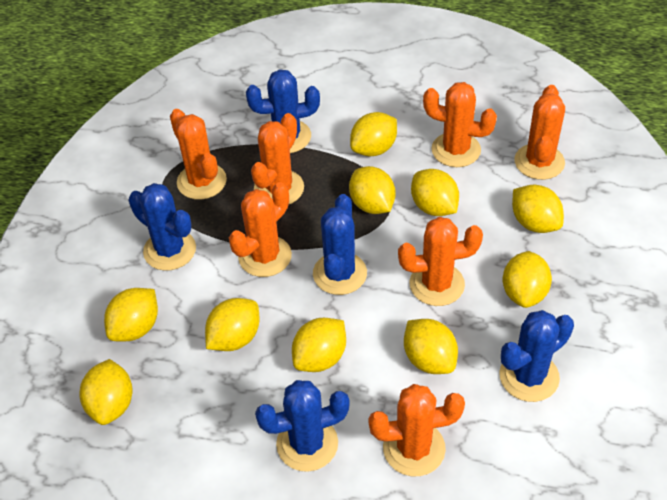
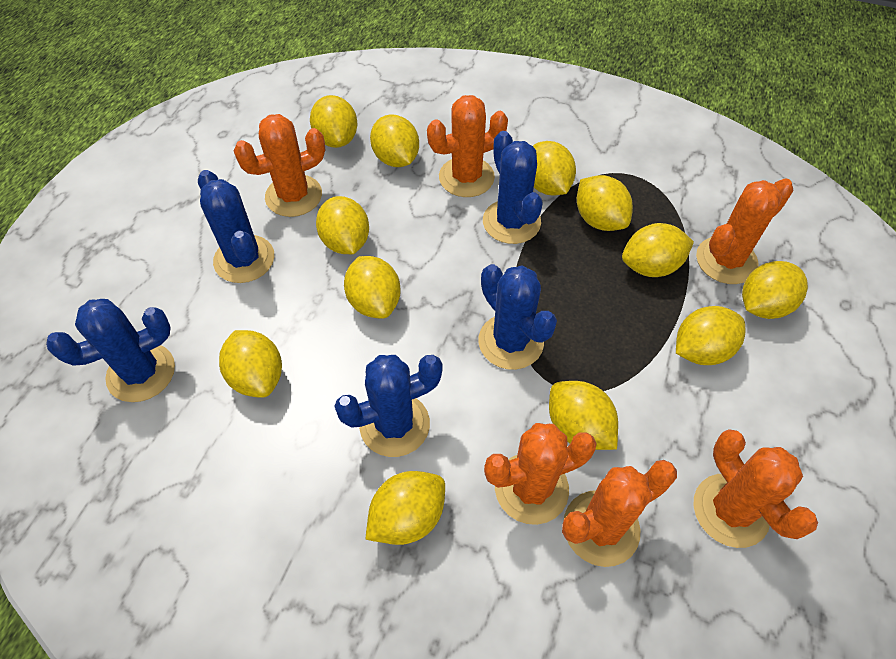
orange cactus: [170,109,227,200] [229,182,292,277] [251,113,304,204] [368,384,465,476] [398,217,483,306] [423,82,497,167] [514,85,565,180] = 7 -> [234,114,325,217] [427,95,508,197] [484,423,597,525] [562,460,677,567] [693,429,818,548] [696,178,794,284] = 6
yellow lemon: [79,359,133,425] [104,288,158,342] [205,298,259,351] [292,318,346,372] [349,166,396,214] [350,112,397,157] [404,319,458,374] [411,169,459,216] [503,251,552,308] [512,185,564,233] = 10 -> [219,330,282,398] [310,95,357,148] [316,196,369,254] [344,256,401,319] [365,471,445,545] [370,115,419,167] [533,141,576,195] [549,381,618,450] [577,175,633,231] [622,223,694,277] [676,306,746,365] [742,261,808,319] = 12

